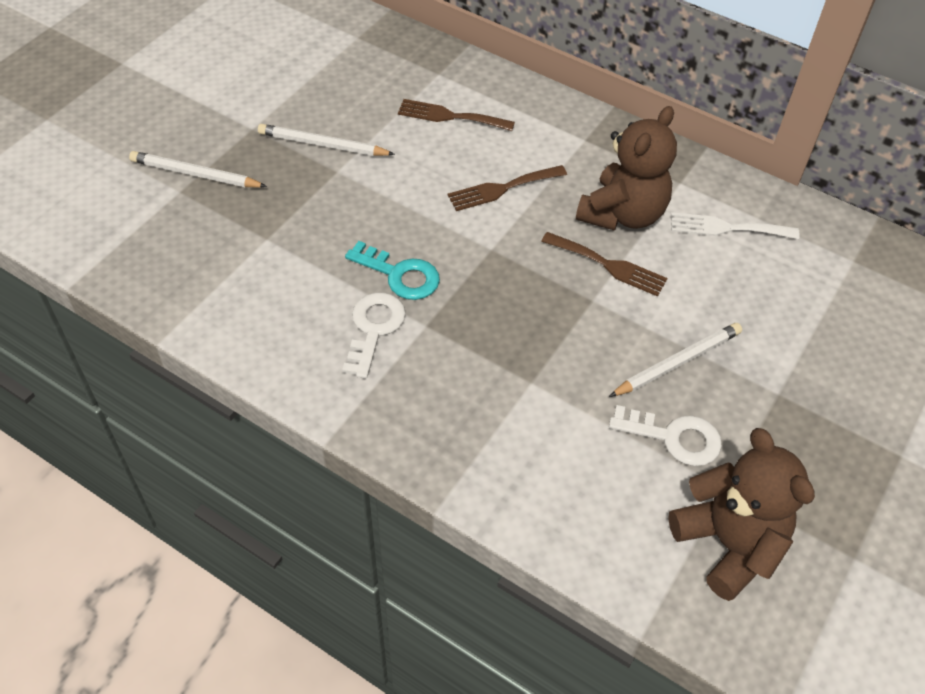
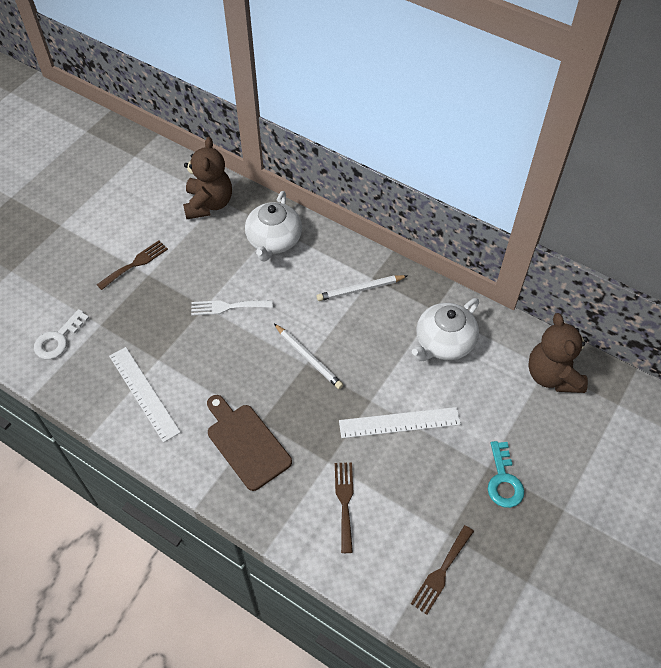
brown cutting board: none = 0 -> [207,395,292,491] = 1
white key: [342,293,406,379] [609,405,722,466] = 2 -> [34,309,89,359] = 1
white pencil: [129,151,267,187] [258,124,395,156] [609,323,742,397] = 3 -> [274,324,343,389] [317,275,407,301] = 2
white ruler: none = 0 -> [109,347,181,443] [339,407,461,438] = 2
white teapot: none = 0 -> [245,191,302,262] [412,298,479,361] = 2

